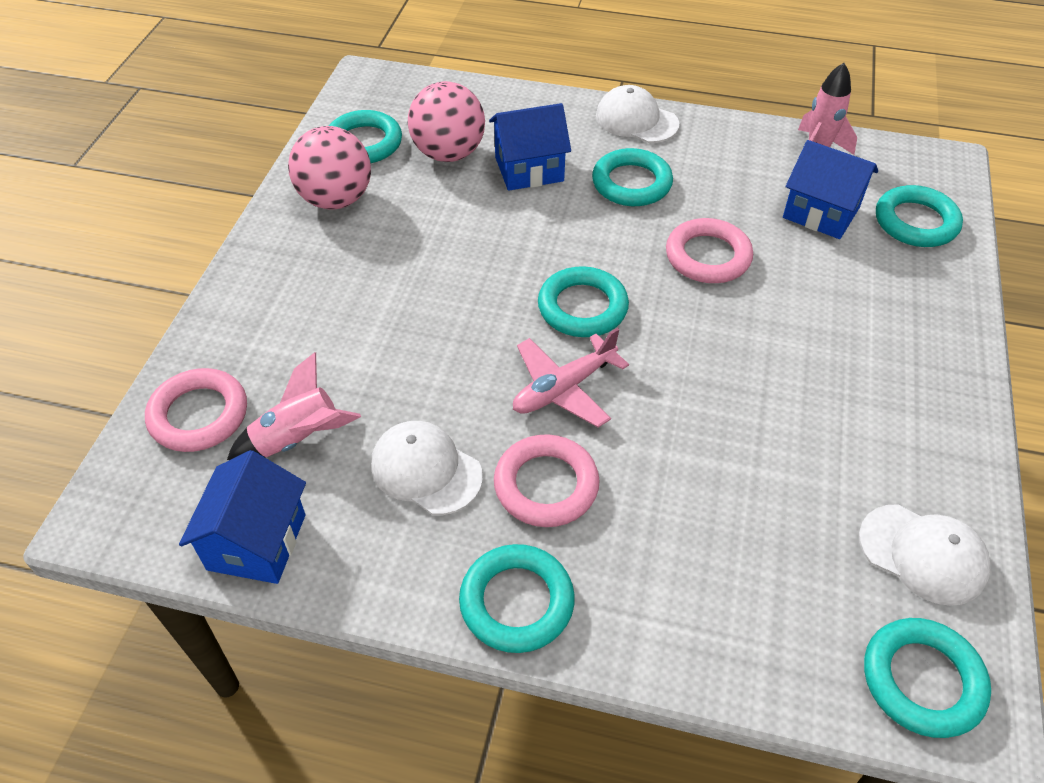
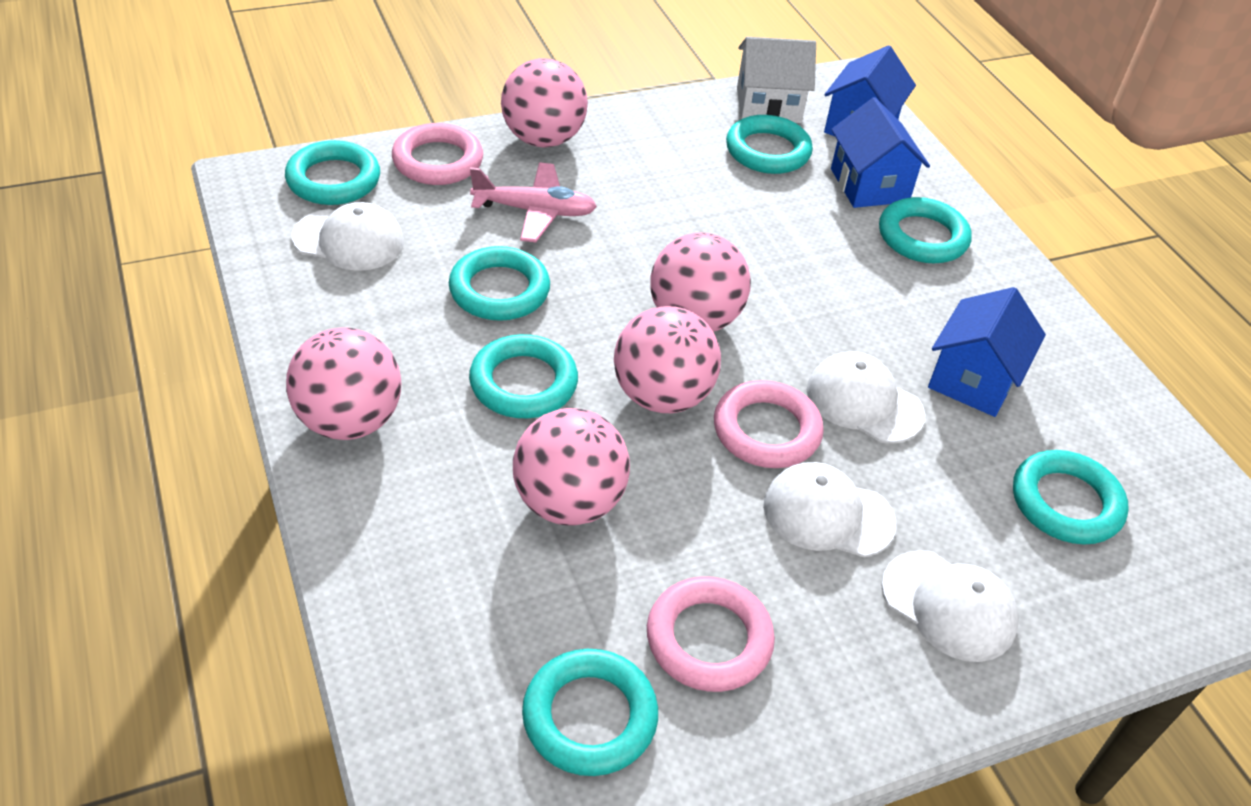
pink ball: [288,126,371,210] [408,81,485,162] = 2 -> [286,327,401,440] [501,58,588,147] [513,408,630,526] [614,306,721,413] [650,232,751,332] = 5
pink rocket: [227,352,361,460] [798,63,857,155] = 2 -> none = 0
turquoise ring: [329,110,402,163] [459,544,575,653] [538,266,629,337] [592,148,673,206] [864,618,991,738] [876,185,963,247] = 6 -> [285,140,380,205] [449,246,550,321] [469,334,578,418] [522,649,658,776] [726,115,813,174] [879,197,972,263] [1013,450,1128,545] = 7
white cap: [371,421,483,515] [596,85,679,143] [859,504,991,606] = 3 -> [292,202,404,271] [763,462,896,558] [807,351,925,444] [881,550,1019,662] = 4
white house: none = 0 -> [737,37,816,123] = 1

